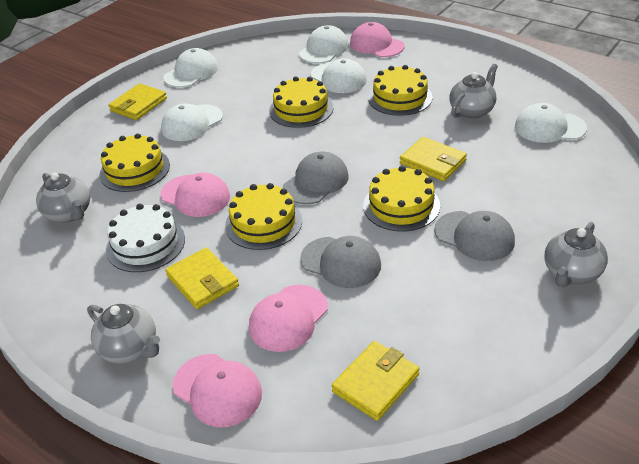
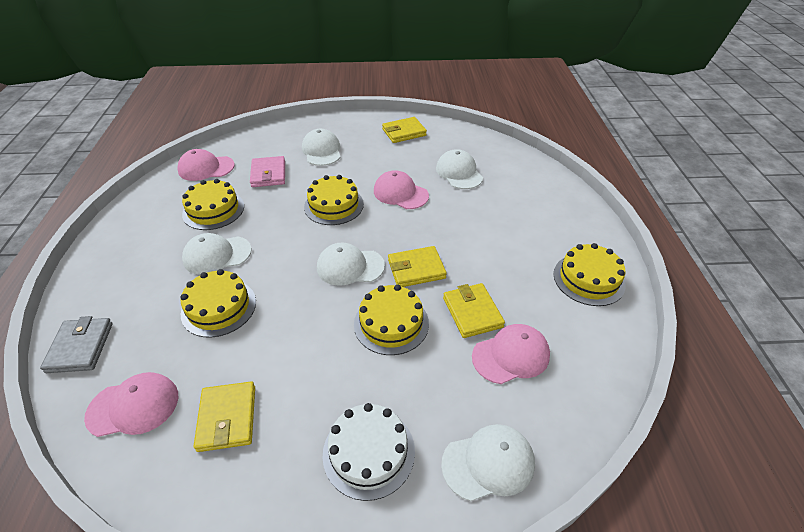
grey cap: [283,152,349,204] [300,236,381,288] [434,211,515,261] = 3 -> none = 0
grey teapot: [36,173,90,222] [87,304,160,363] [449,64,498,119] [544,222,608,287] = 4 -> none = 0
grey wallet: none = 0 -> [40,316,113,373] = 1
pink wallet: none = 0 -> [250,156,285,187] = 1

